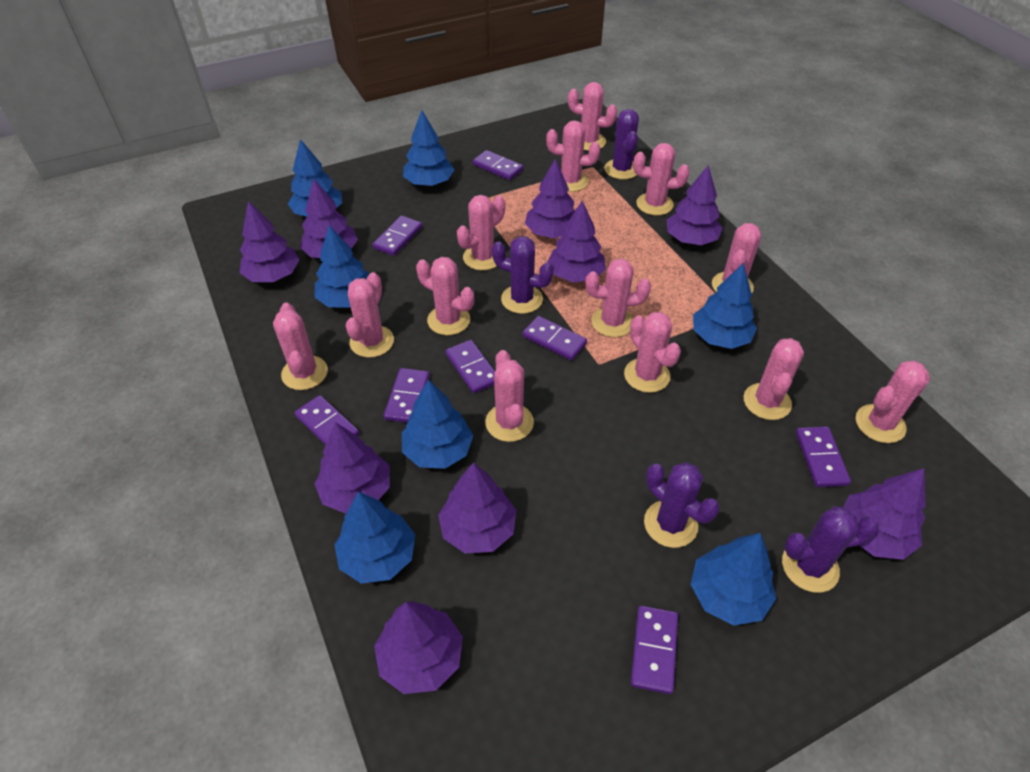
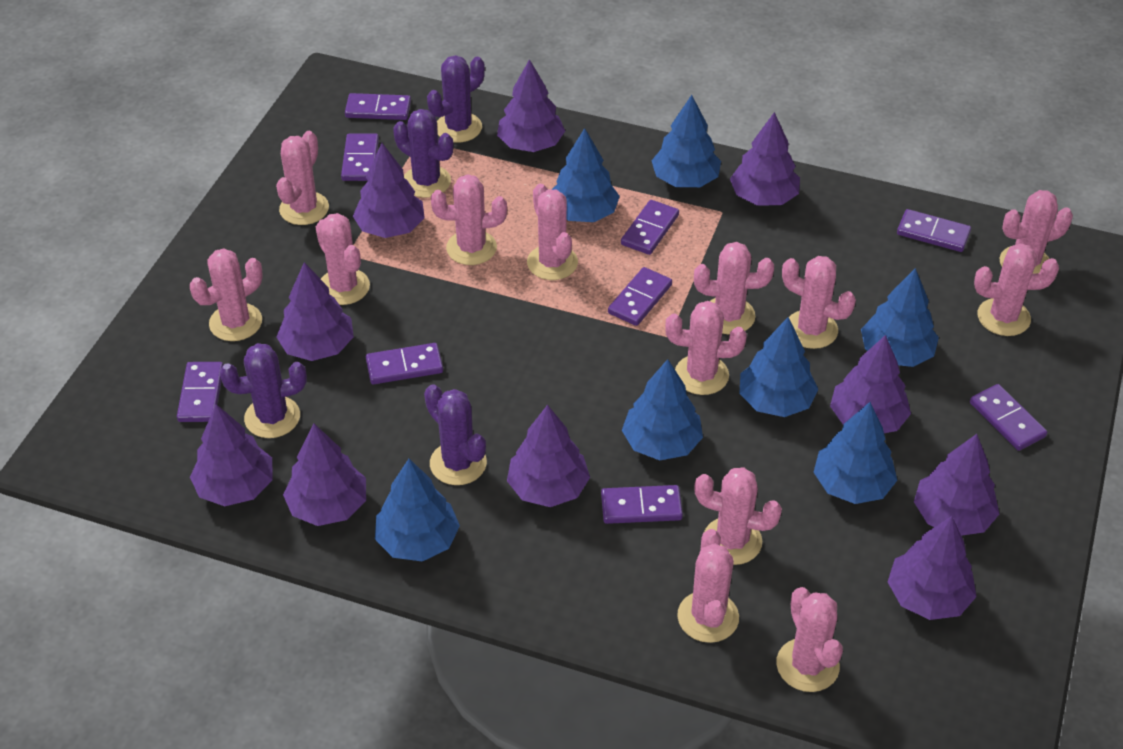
purple domino: [295,395,359,445] [373,216,422,256] [384,368,430,423] [445,340,495,393] [473,150,523,180] [523,316,587,361] [631,606,678,694] [796,427,851,487] = 8 -> [177,362,223,422] [341,134,379,181] [345,93,411,120] [366,343,443,385] [601,485,683,524] [608,267,672,326] [621,200,679,255] [897,209,971,252] [970,384,1047,451] = 9
purple tree: [239,201,299,282] [300,178,358,258] [315,422,390,514] [374,601,463,694] [438,463,516,553] [525,159,575,238] [547,201,606,282] [666,165,723,245] [843,468,926,560] = 9 -> [190,404,273,506] [276,262,354,361] [283,424,366,526] [353,143,425,238] [497,59,565,152] [507,405,590,507] [730,112,800,206] [830,335,911,433] [888,516,977,620] [914,434,999,536] = 10

